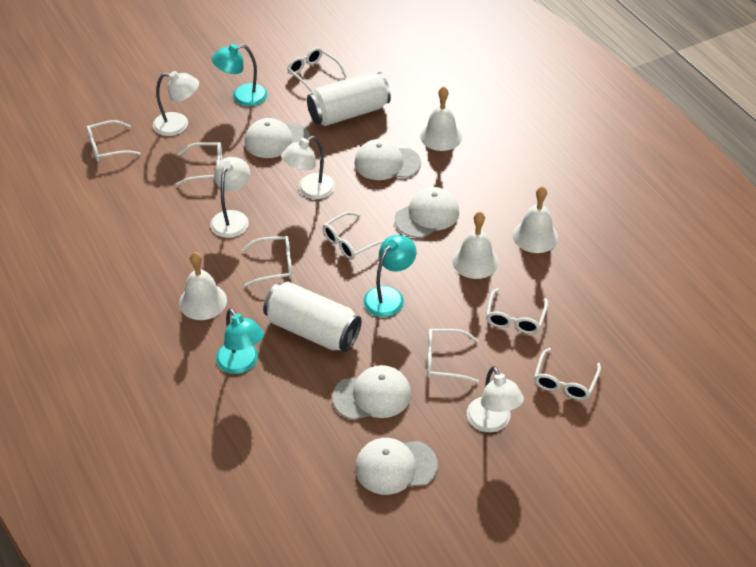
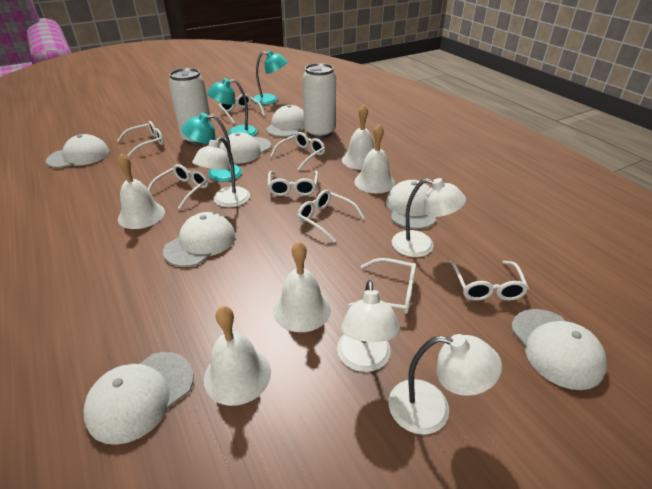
white bell: [179,252,227,320] [420,86,462,151] [452,212,499,279] [513,186,558,253] = 4 -> [118,153,165,229] [204,306,271,406] [273,241,331,332] [342,105,374,170] [354,124,395,193] = 5
white cap: [245,118,310,158] [332,365,411,420] [354,139,421,180] [355,438,438,495] [395,187,459,238] = 5 -> [46,134,109,168] [83,352,194,445] [163,212,236,267] [219,132,271,164] [266,105,304,137] [386,180,436,229] [511,309,607,390] = 7

